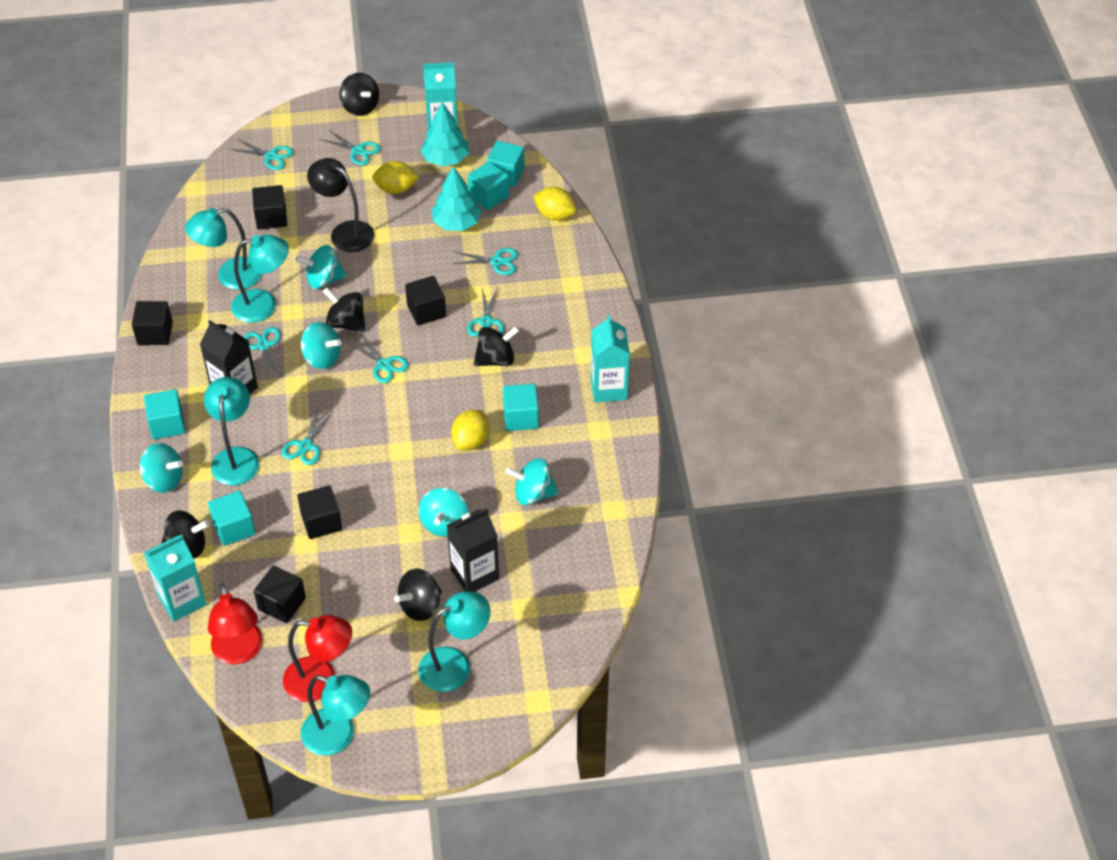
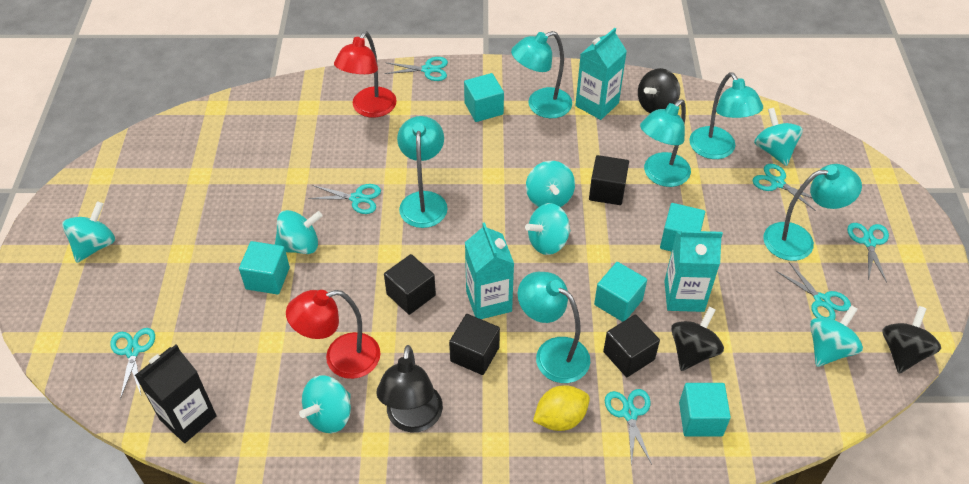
black carton: [200,320,258,394] [447,509,499,592] = 2 -> [135,345,217,443] = 1
black cube: [132,301,173,345] [252,185,287,230] [254,565,306,623] [297,485,342,539] [405,276,446,325] = 5 -> [384,254,436,315] [449,314,500,375] [589,155,629,205] [603,314,660,377] = 4
black spinning top: [161,510,210,559] [323,287,366,332] [339,73,379,116] [394,568,442,621] [474,326,520,366] = 5 -> [638,68,680,113] [671,306,724,371] [882,306,941,373] = 3
turquoise lamp: [185,208,262,290] [204,377,259,485] [231,235,289,323] [301,675,370,756] [418,591,490,692] = 5 -> [397,116,448,228] [511,31,572,118] [518,272,590,383] [640,99,691,187] [689,72,763,159] [763,164,862,261] = 6
turquoise spinning top: [140,443,183,493] [295,245,347,289] [301,322,342,369] [419,488,469,537] [505,458,559,505] = 5 -> [62,201,115,263] [275,210,322,254] [299,375,351,433] [525,203,571,255] [526,161,575,207] [754,108,803,166] [810,305,863,367] = 7
turquoise tree: [420,102,469,166] [432,166,482,231] = 2 -> none = 0
yellow lemon: [372,161,420,194] [451,410,489,450] [533,187,576,221] = 3 -> [533,385,590,431] = 1

